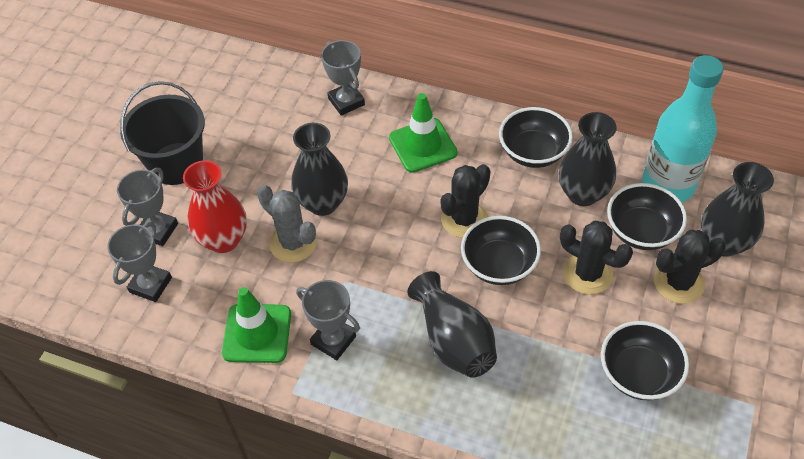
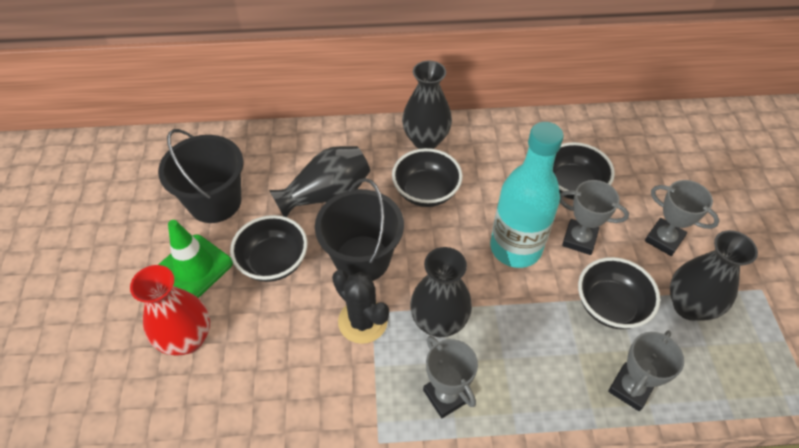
black bucket: [120,81,205,185] = 1 -> [158,129,243,223] [315,178,404,281] = 2
black cactus: [440,164,491,238] [560,221,633,295] [654,230,726,304] = 3 -> [332,270,389,344] = 1
green traffic cone: [222,287,291,363] [389,93,457,173] = 2 -> [158,220,233,298] = 1
grey cactus: [257,185,317,263] = 1 -> none = 0

